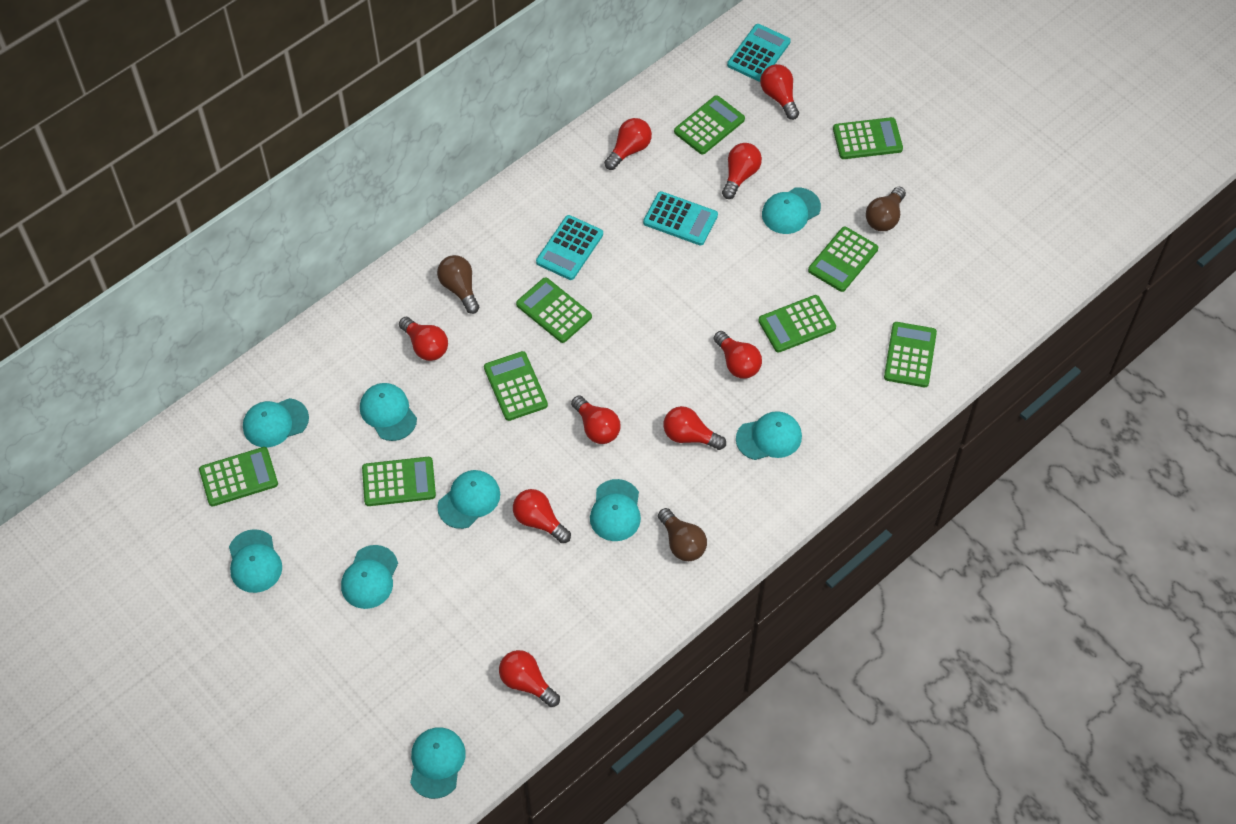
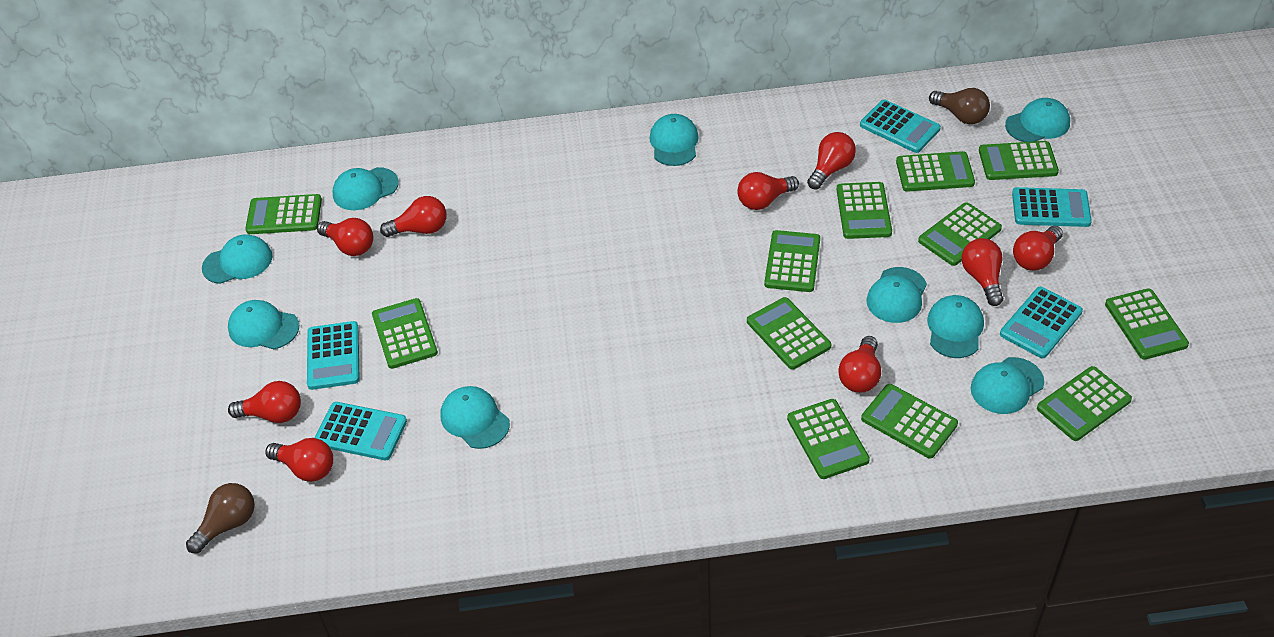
brown light bulb: [437,255,479,314] [658,508,707,561] [866,186,906,231] = 3 -> [186,483,255,553] [929,88,990,124] = 2
green calculator: [199,447,278,506] [362,457,436,506] [484,351,548,421] [516,277,592,343] [674,95,745,155] [758,295,836,353] [808,227,878,292] [833,117,903,159] [884,322,937,387] = 9 -> [245,194,322,234] [372,298,438,369] [747,297,831,370] [764,230,820,292] [787,399,870,479] [837,182,892,239] [861,384,958,458] [896,151,975,192] [918,202,1002,266] [979,141,1059,180] [1037,366,1132,441] [1105,288,1189,360] = 12
turquoise calculator: [536,215,603,280] [643,191,718,246] [727,24,791,82] = 3 -> [307,321,360,390] [315,402,407,460] [860,99,941,153] [1000,287,1083,358] [1012,187,1092,227] = 5

